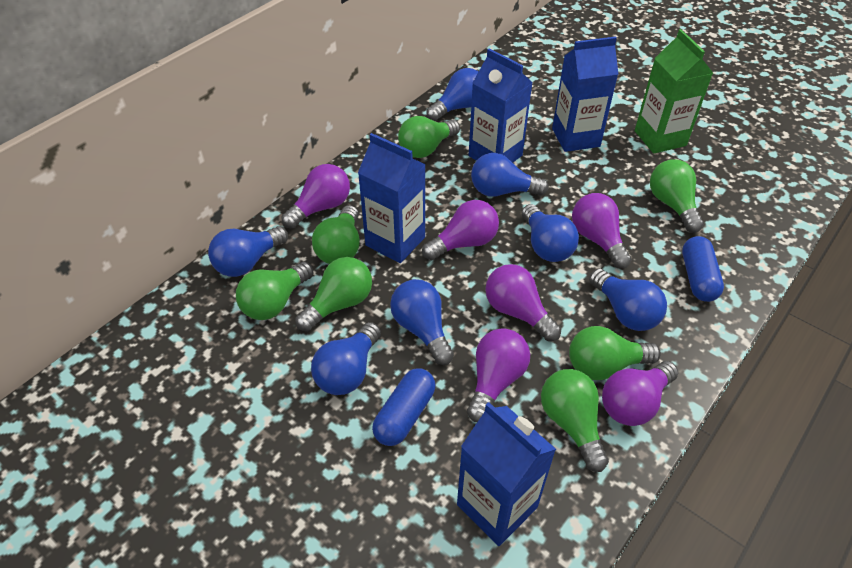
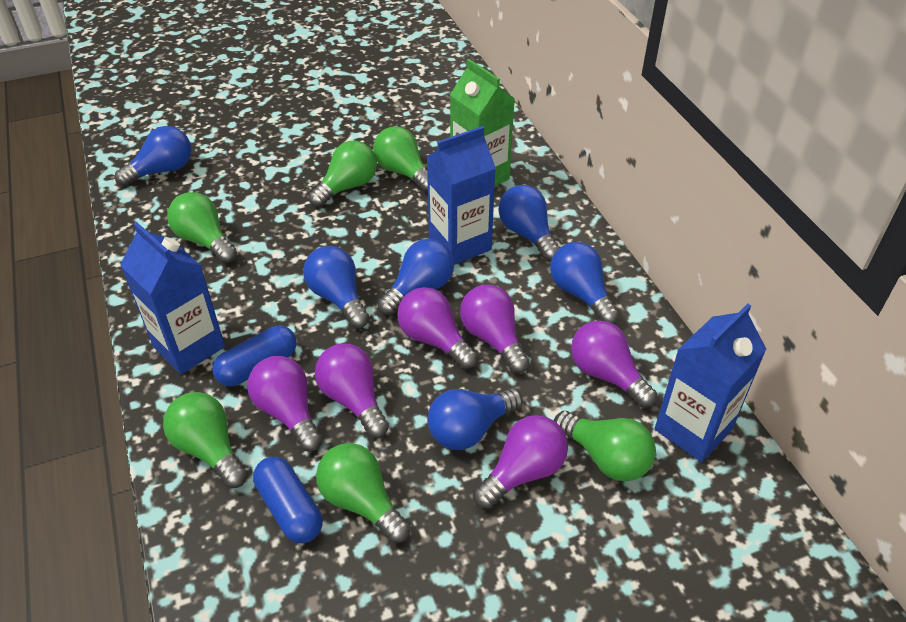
blue carton: [358,133,426,263] [457,402,556,546] [469,48,533,163] [552,37,618,152] = 4 -> [120,222,225,375] [427,126,496,265] [655,304,767,462] = 3
blue light bulb: [208,226,288,277] [311,322,381,395] [390,279,454,365] [426,68,479,121] [471,153,548,197] [522,204,579,262] [589,268,667,331] = 7 -> [115,126,192,186] [303,246,369,328] [377,239,454,315] [428,388,523,450] [498,185,560,261] [550,242,619,324] = 6
green light bulb: [236,262,313,320] [295,257,372,331] [312,205,360,264] [398,116,460,158] [541,369,609,472] [569,326,661,380] [650,159,704,233] = 7 -> [163,392,248,488] [167,192,237,263] [308,140,377,207] [316,443,410,543] [373,126,428,192] [554,411,656,481] = 6

